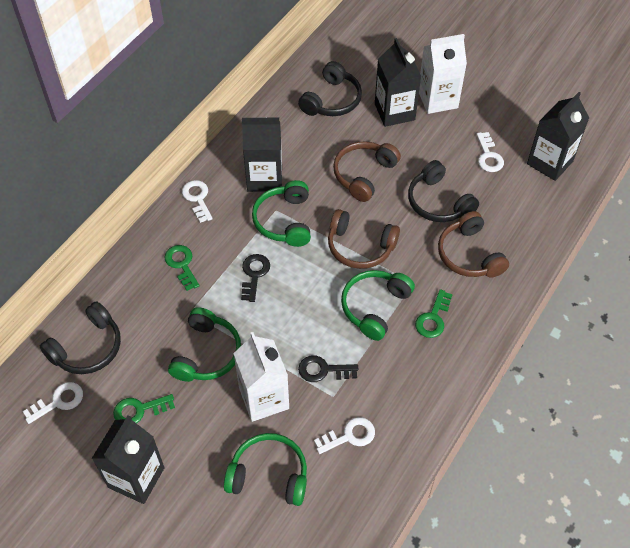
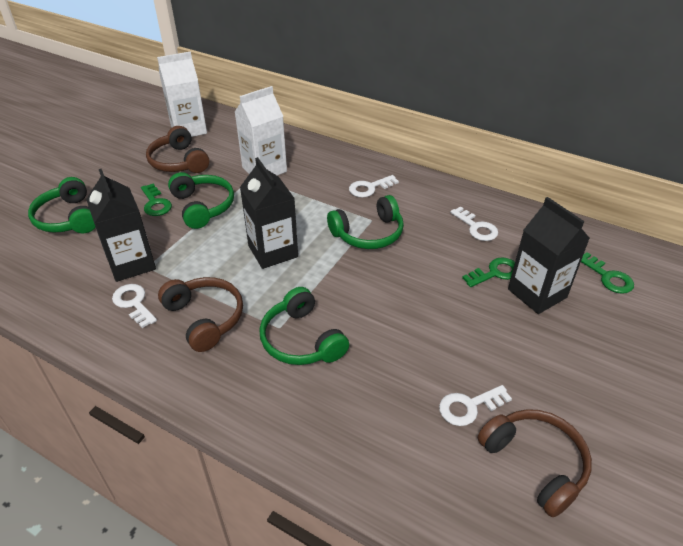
black carton: [91,415,165,504] [242,117,282,192] [375,38,421,127] [527,92,589,181] = 4 -> [86,169,156,282] [240,157,298,269] [508,197,590,314] = 3
black headphones: [40,301,121,374] [298,61,362,116] [408,160,479,222] = 3 -> none = 0
black key: [241,254,270,302] [298,355,358,382] = 2 -> none = 0

